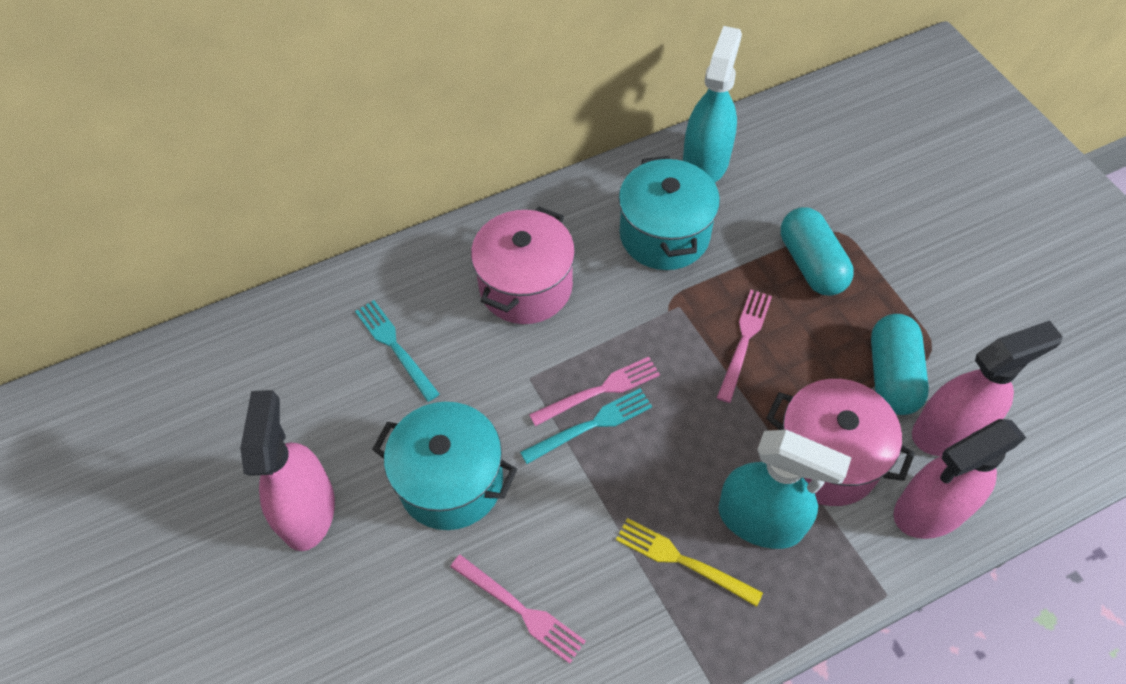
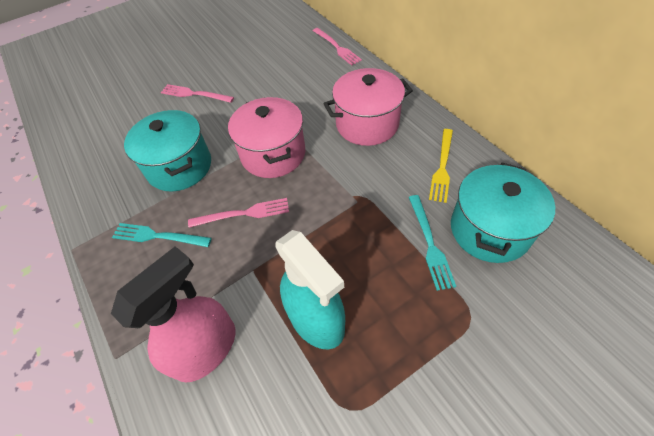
pink spray bottle: [240,390,335,551] [893,419,1026,539] [912,321,1063,456] = 3 -> [111,246,235,383] = 1
turquoise capsule: [781,207,854,296] [871,314,929,415] = 2 -> none = 0
turquoise spray bottle: [683,26,742,182] [718,430,852,549] = 2 -> [275,230,345,349] = 1

